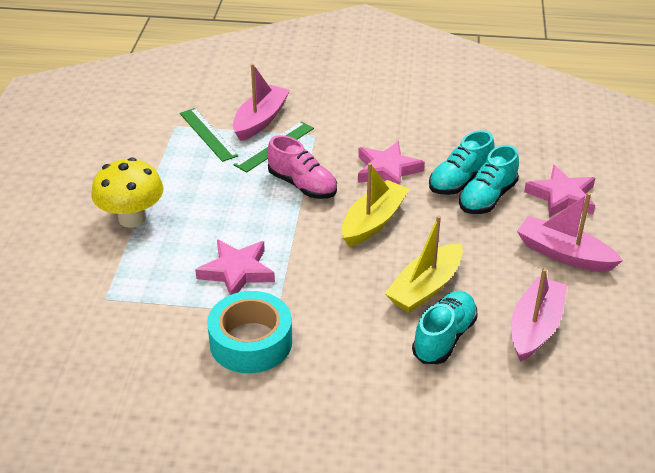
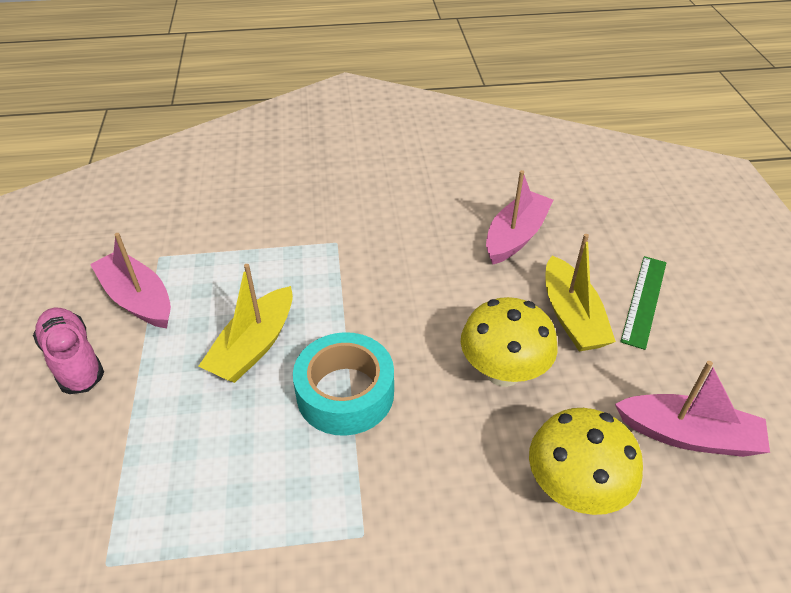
green ruler: [180,108,238,162] [234,122,314,173] = 2 -> [620,256,666,350] = 1
pink star: [195,240,275,295] [358,141,425,185] [524,165,595,218] = 3 -> none = 0
turquoise shoe: [412,291,478,364] [429,130,495,195] [459,145,519,214] = 3 -> none = 0
yellow mushroom: [91,157,164,227] = 1 -> [461,297,558,387] [529,408,643,515] = 2

